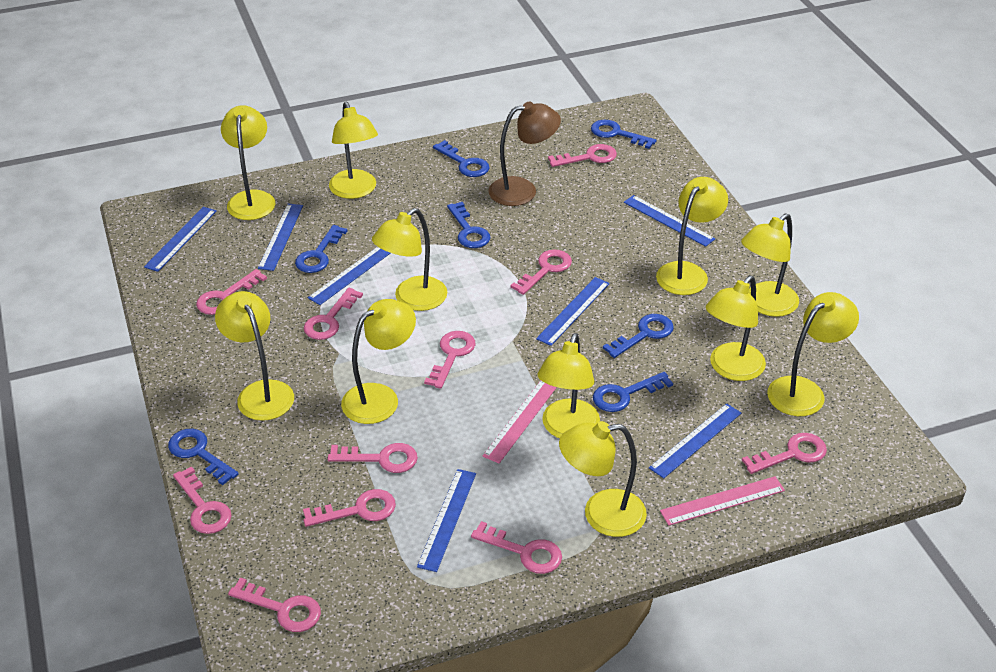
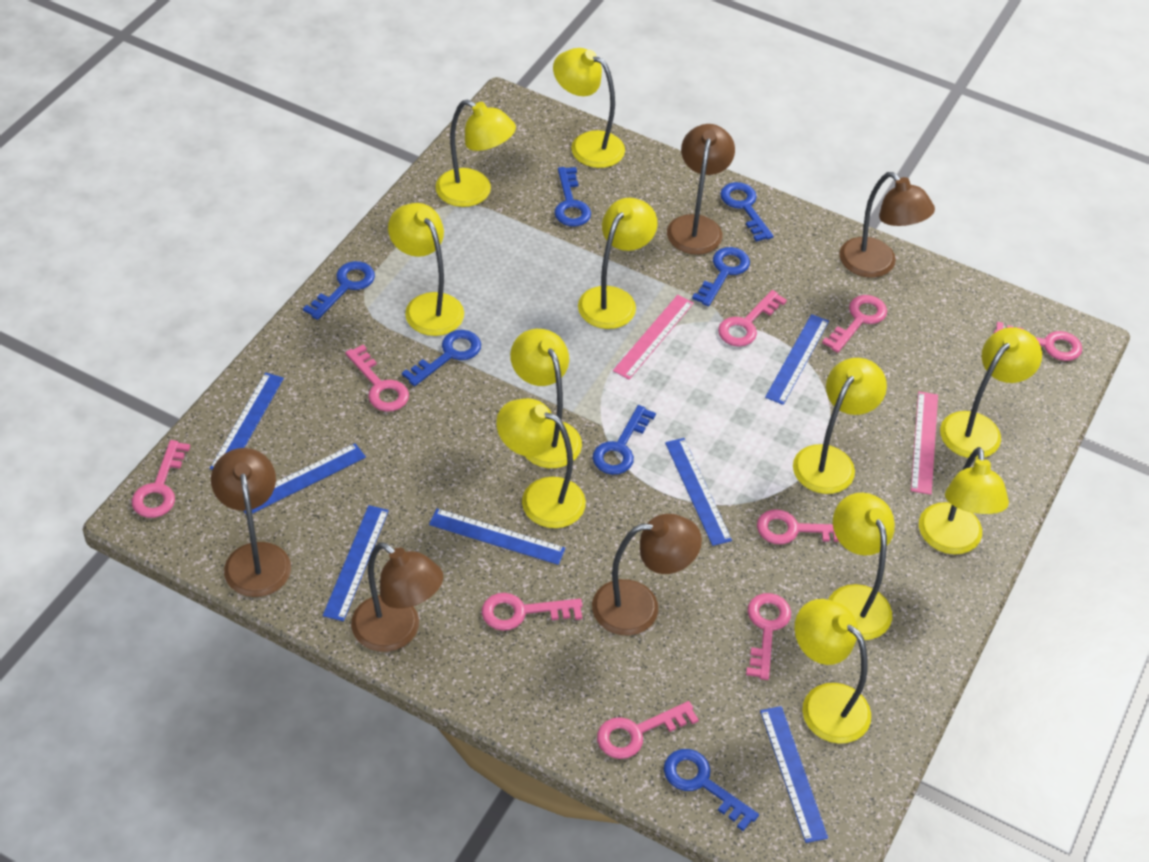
brown lamp: [488,101,561,206] = 1 -> [211,448,291,597] [351,542,443,652] [592,514,702,635] [667,124,735,255] [839,172,935,278] = 5
pink key: [173,467,232,534] [196,269,267,315] [228,577,321,632] [303,489,396,527] [304,288,363,340] [328,443,418,473] [424,331,476,389] [471,521,562,574] [510,249,572,295] [548,144,617,167] [742,433,827,474] = 11 -> [132,440,190,518] [345,345,409,412] [482,593,583,631] [597,701,699,759] [718,290,787,347] [746,593,791,680] [757,509,839,544] [822,295,887,353] [994,322,1082,361] = 9

